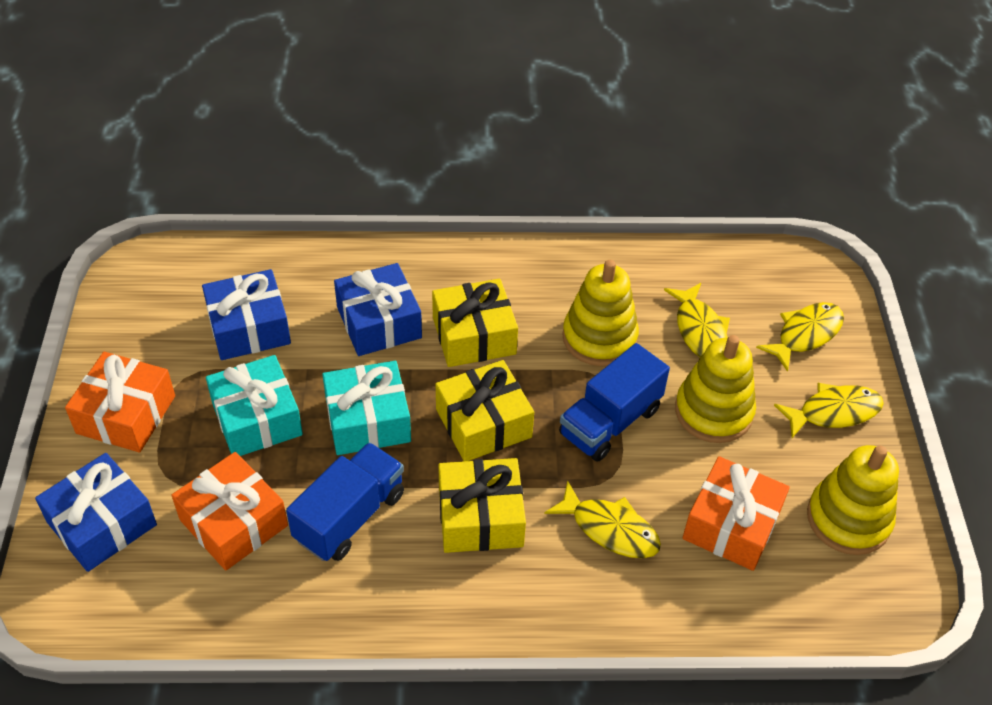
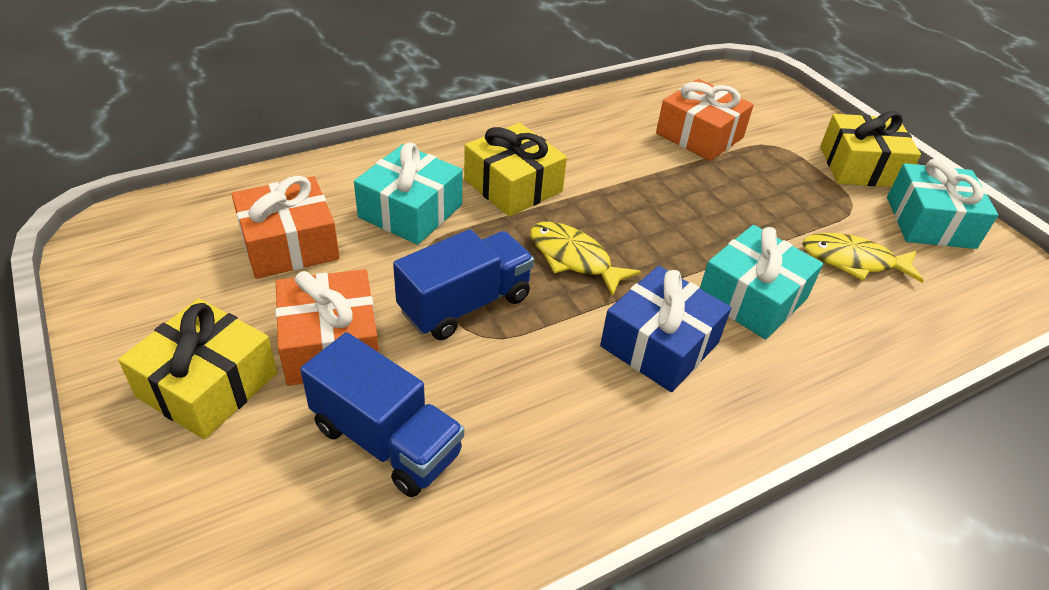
blue gift: [35,453,157,572] [202,269,291,360] [334,263,422,356] = 3 -> [600,266,731,392] = 1
turquoise gift: [206,355,303,456] [322,361,411,455] = 2 -> [354,142,463,245] [700,225,823,339] [887,159,998,249] = 3
yellow fish: [545,480,661,558] [664,283,730,357] [756,302,844,372] [774,383,884,438] = 4 -> [530,222,641,297] [802,233,924,283] = 2
yellow stacking toy: [562,260,639,366] [675,335,756,443] [807,445,899,555] = 3 -> none = 0

